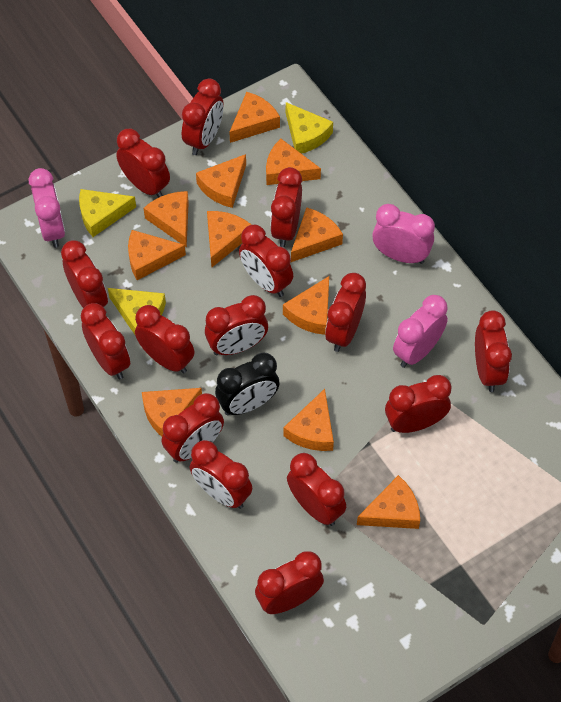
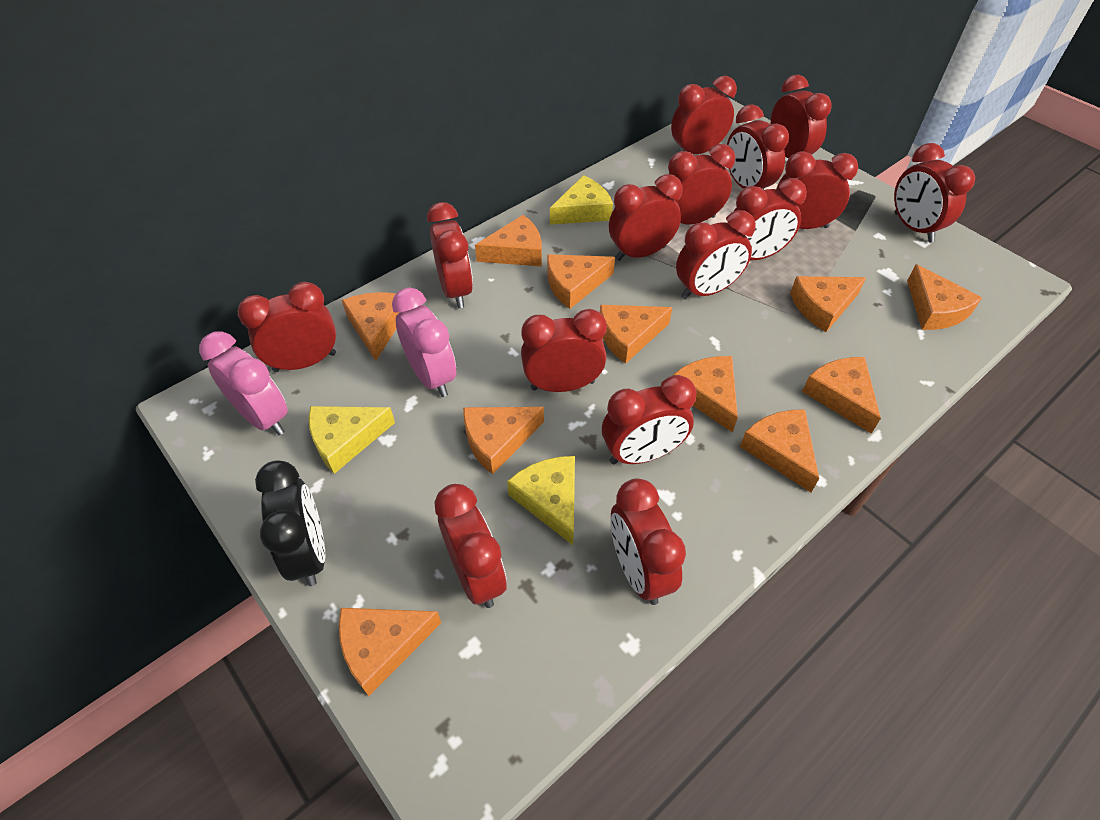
pink clock: [29,168,65,248] [372,204,435,264] [393,295,448,368] = 3 -> [199,332,288,435] [392,288,456,397] = 2

